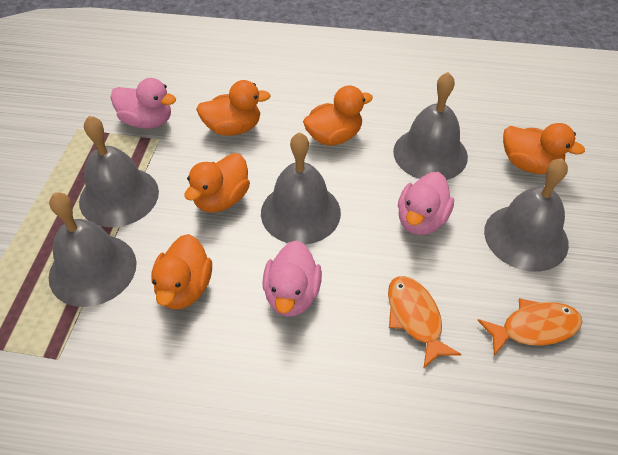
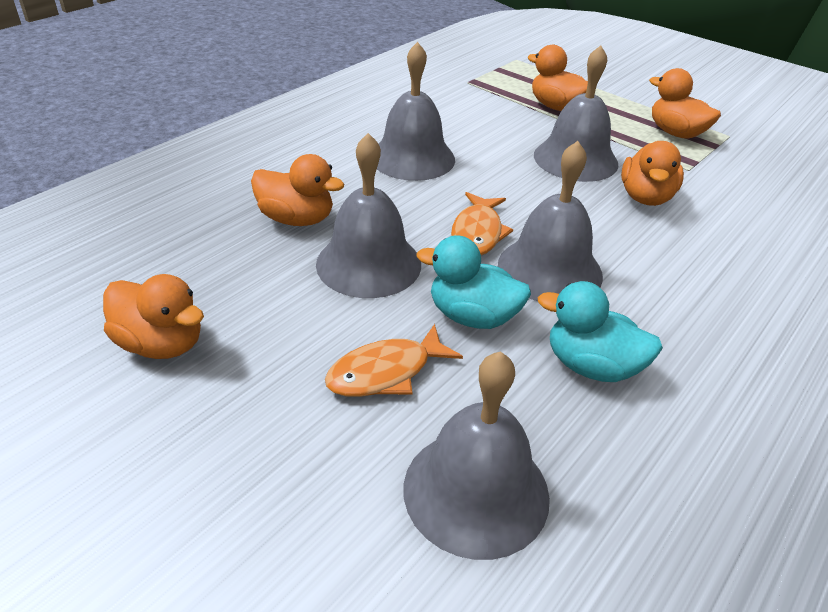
pink duck: [111,78,176,129] [262,240,322,317] [398,172,454,235] = 3 -> none = 0
turquoise duck: none = 0 -> [417,235,531,329] [538,281,663,382] = 2

